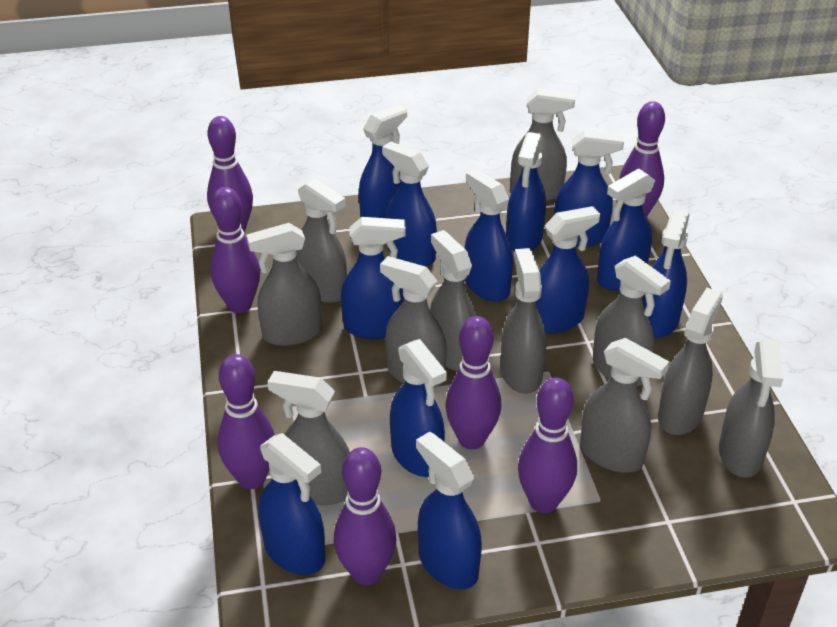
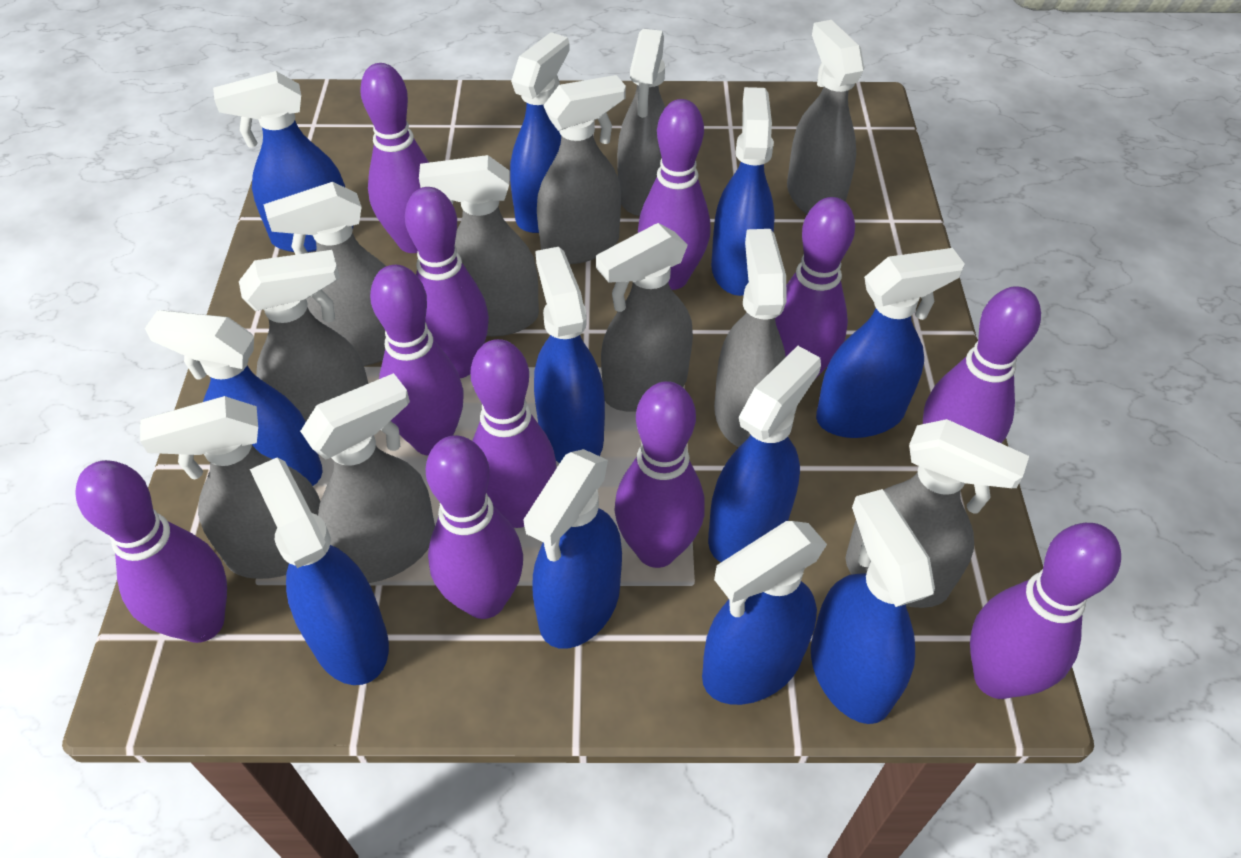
blue spray bottle: [258,433,325,575] [341,217,406,339] [359,104,407,218] [382,141,437,267] [390,339,447,477] [416,432,482,590] [464,169,513,301] [506,132,546,252] [536,206,600,334] [554,130,624,246] [597,169,655,290] [643,209,689,338] = 12 -> [145,310,323,486] [213,71,353,252] [250,457,389,685] [510,32,570,233] [523,449,622,649] [534,247,605,463] [702,521,827,705] [708,346,821,562] [711,87,775,296] [811,489,935,724] [816,248,965,438] = 11
purple bowling pin: [207,116,253,233] [210,187,260,313] [218,354,275,489] [334,447,397,585] [445,316,501,449] [518,378,577,513] [619,101,665,218] = 7 -> [76,460,227,643] [360,63,429,253] [370,265,464,456] [405,187,489,378] [426,435,523,619] [471,339,557,528] [615,381,705,568] [638,99,710,290] [775,197,855,379] [923,286,1041,443] [970,523,1121,699] = 11

